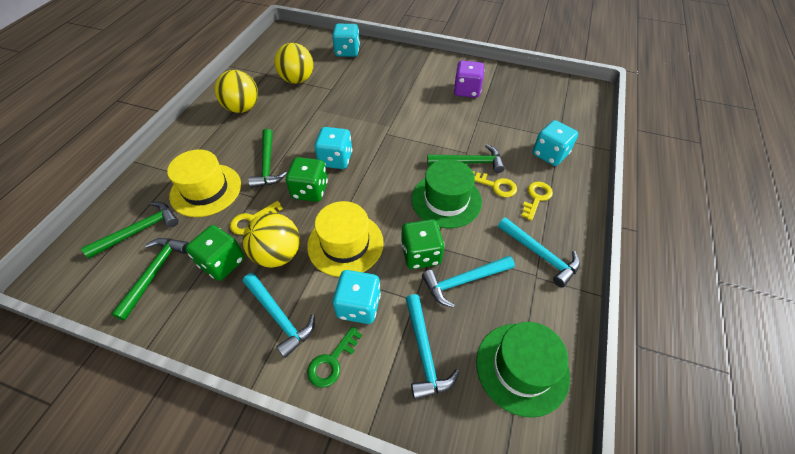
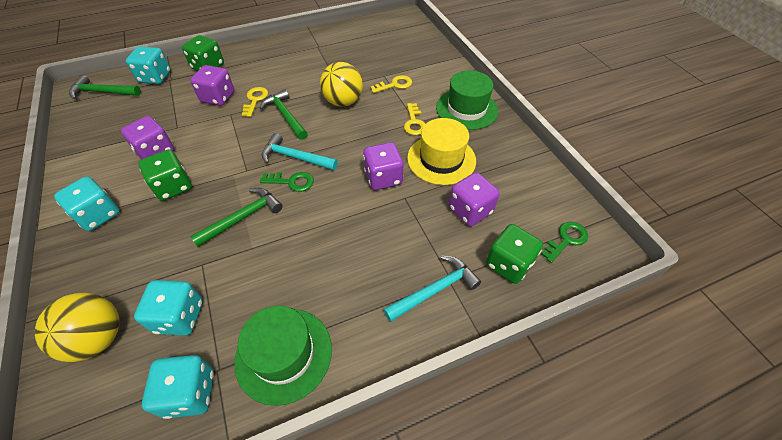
green hammer: [81,202,179,258] [111,238,189,320] [248,129,287,188] [427,145,505,173] = 4 -> [69,75,141,100] [190,188,283,247] [259,89,308,140] = 3
green key: [307,327,362,388] = 1 -> [260,172,314,192] [541,222,588,263] = 2
purple dice: [454,61,485,98] = 1 -> [121,116,174,159] [190,65,234,106] [363,142,403,190] [449,172,500,226] = 4
turquoise hammer: [243,273,315,358] [406,294,459,400] [422,256,515,308] [498,217,580,288] = 4 -> [262,133,338,170] [383,255,481,322] = 2
yellow ball: [214,70,258,113] [243,213,300,268] [274,43,314,84] = 3 -> [35,293,120,362] [320,62,363,107] = 2
yellow hat: [167,149,241,217] [307,201,384,277] = 2 -> [407,118,476,185] = 1

